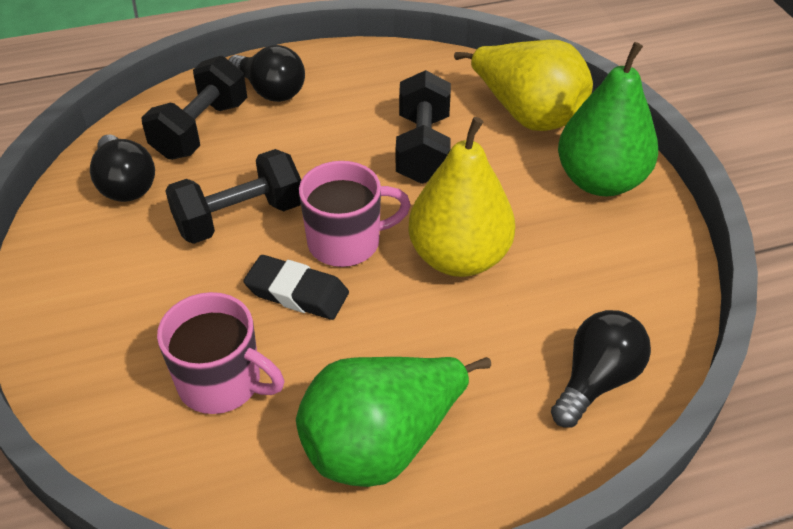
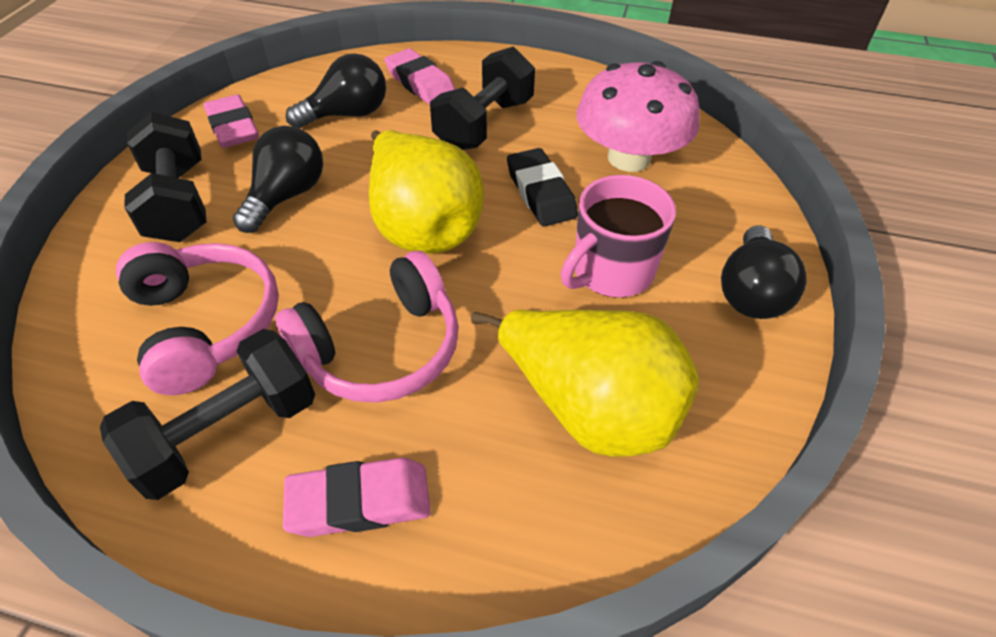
green pear: [296,357,491,487] [558,42,658,196] = 2 -> none = 0
pink eraser: none = 0 -> [204,94,259,148] [283,458,431,537] [384,48,455,105] = 3
pink headphones: none = 0 -> [116,242,279,395] [275,251,459,403] = 2
pink mug: [157,292,284,414] [299,161,411,267] = 2 -> [561,175,676,298] = 1
pink mushroom: none = 0 -> [577,61,700,172] = 1

